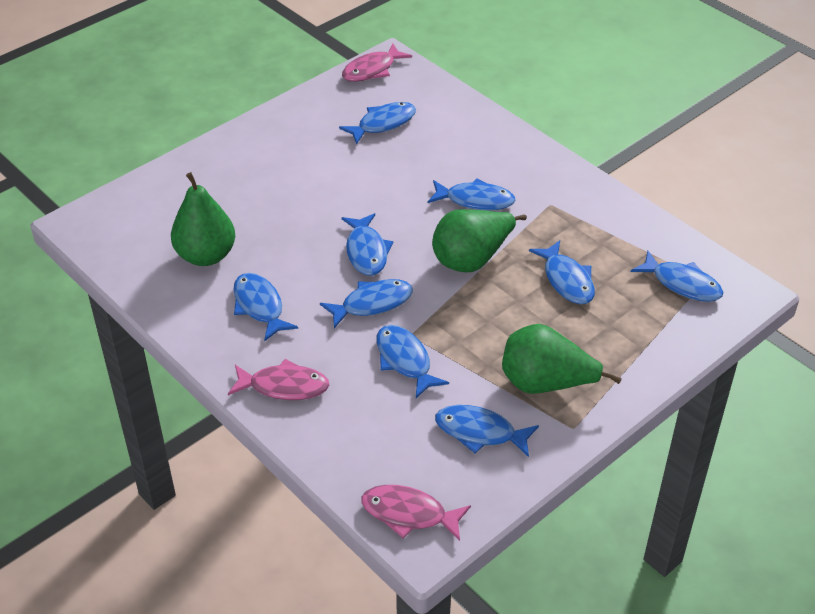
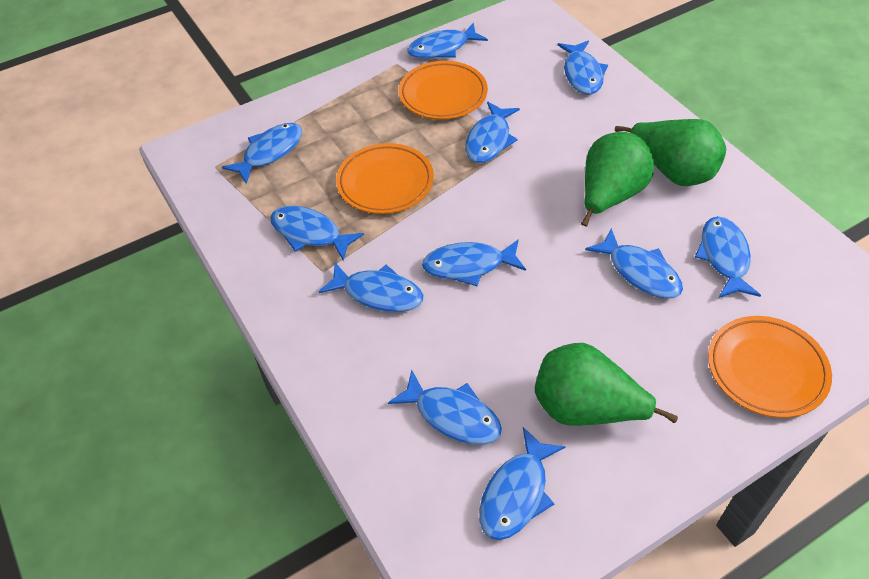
blue fish: [233,273,298,342] [320,279,413,328] [339,102,416,145] [342,213,394,276] [377,325,449,398] [428,178,515,210] [435,405,539,457] [529,240,595,304] [631,251,723,302] = 9 -> [222,123,302,184] [270,206,364,261] [319,263,423,312] [388,370,502,444] [407,23,488,58] [422,239,526,286] [465,102,520,163] [479,427,565,540] [558,40,608,95] [585,228,683,298] [695,216,761,298] = 11
orange plate: none = 0 -> [336,143,434,214] [399,61,488,119] [708,316,832,418] = 3
pink fish: [228,359,329,400] [342,43,412,82] [361,485,471,541] = 3 -> none = 0

